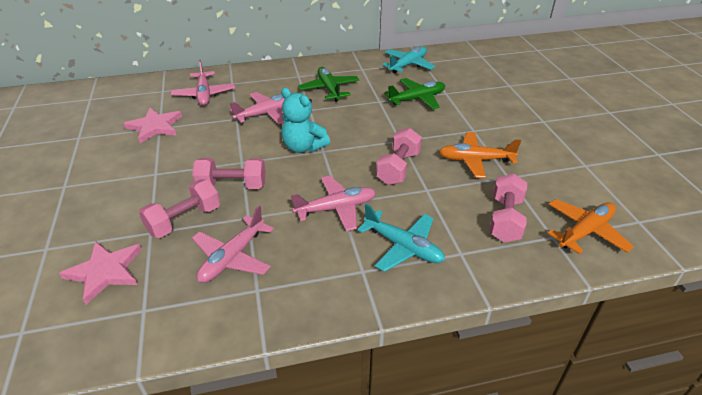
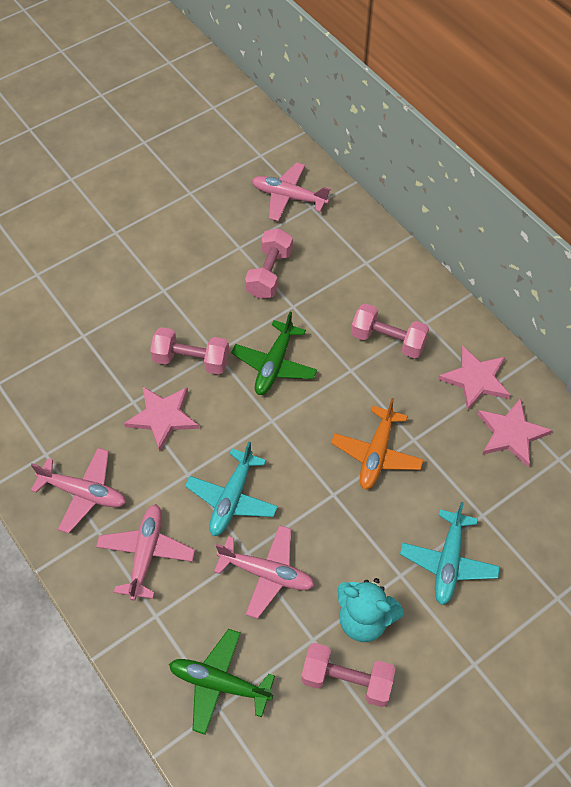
orange plane: [439,132,521,178] [548,199,634,254] = 2 -> [331,398,424,490] = 1
pink star: [59,241,142,305] [123,108,182,143] = 2 -> [124,386,199,451] [438,346,510,411] [478,398,552,467] = 3

